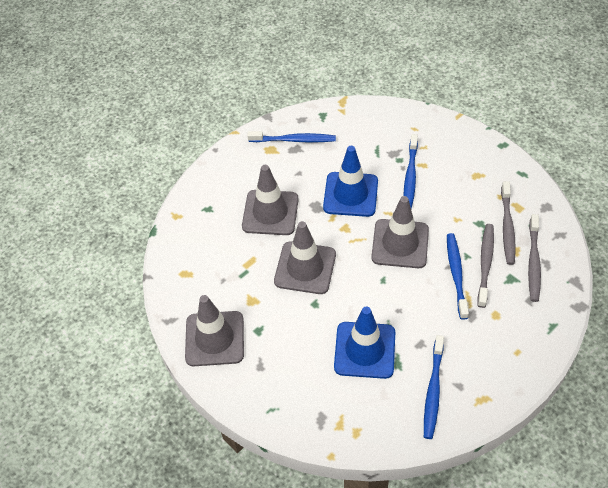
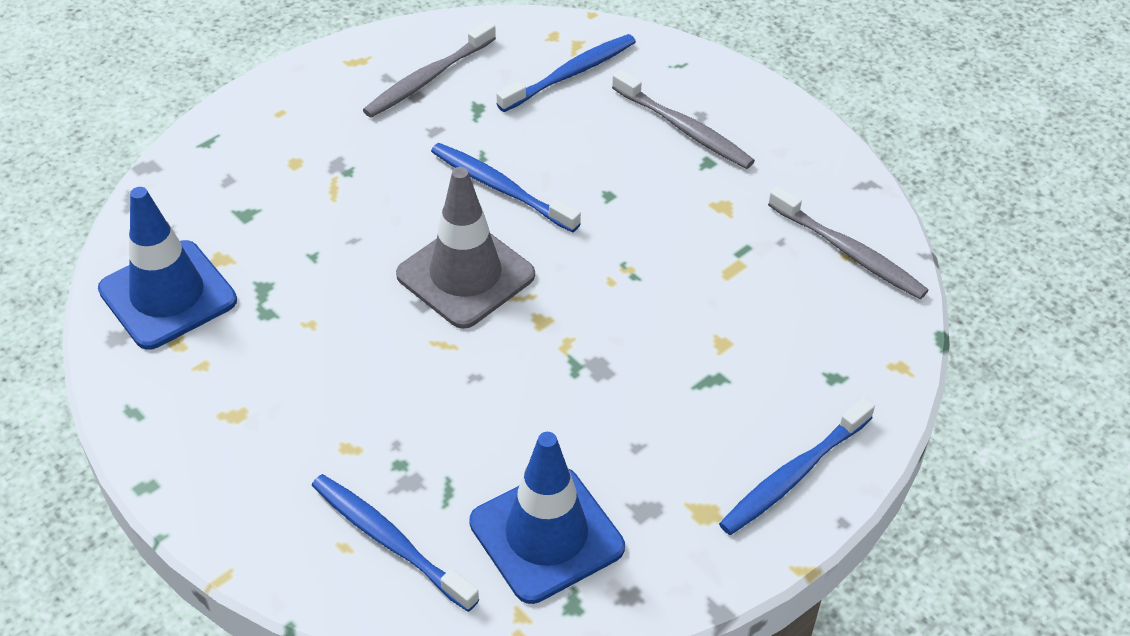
grey traffic cone: [185,295,244,366] [242,165,299,235] [274,221,336,294] [371,196,429,268] = 4 -> [396,167,535,329] = 1

